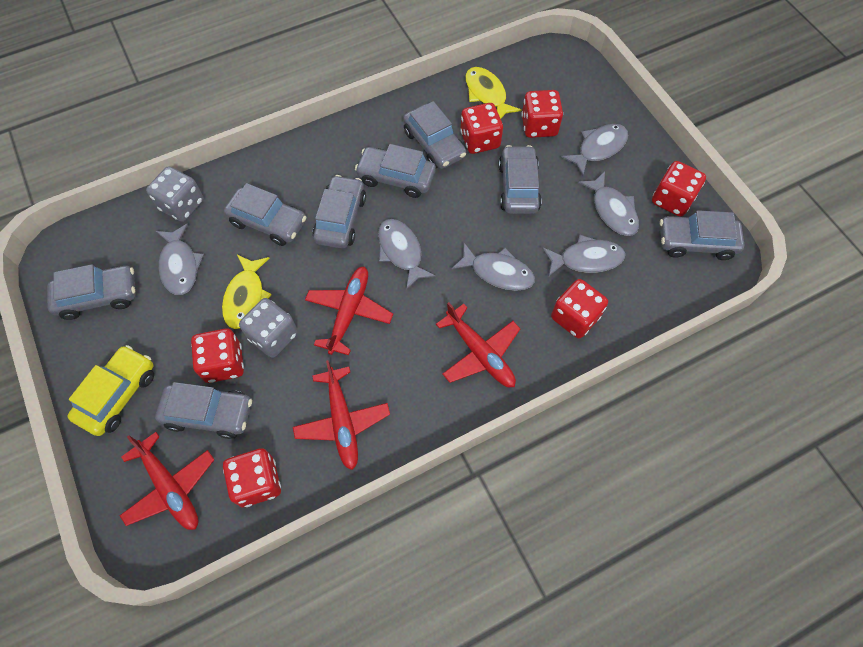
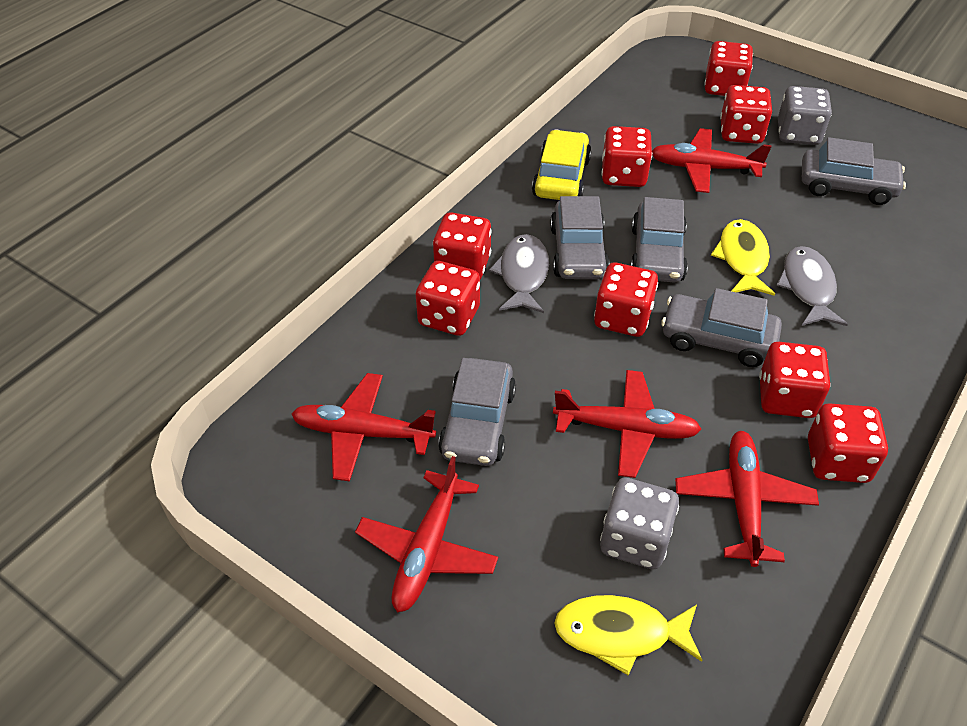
grey car: [47,264,136,320] [155,382,252,439] [224,183,307,246] [313,175,366,249] [355,144,436,198] [403,101,466,169] [498,145,542,214] [660,210,744,260] = 8 -> [438,358,516,466] [550,196,610,279] [630,197,688,283] [661,288,782,367] [802,137,906,205] = 5
grey fish: [156,224,204,295] [378,219,436,290] [452,243,535,291] [542,235,625,277] [561,124,628,176] [578,171,639,236] = 6 -> [489,234,549,313] [776,246,848,326] = 2
red dice: [191,328,244,383] [223,448,281,507] [460,103,503,154] [521,90,563,138] [551,279,608,338] [652,161,706,217] = 6 -> [416,261,480,336] [433,212,492,279] [594,263,658,337] [602,126,652,187] [704,41,753,96] [720,85,772,144] [759,342,831,418] [808,403,888,483] = 8
red plane: [120,432,214,530] [293,360,390,470] [305,266,393,355] [436,302,520,387] = 4 -> [291,373,436,482] [355,456,498,613] [553,370,701,478] [652,128,771,193] [675,431,819,567] = 5

